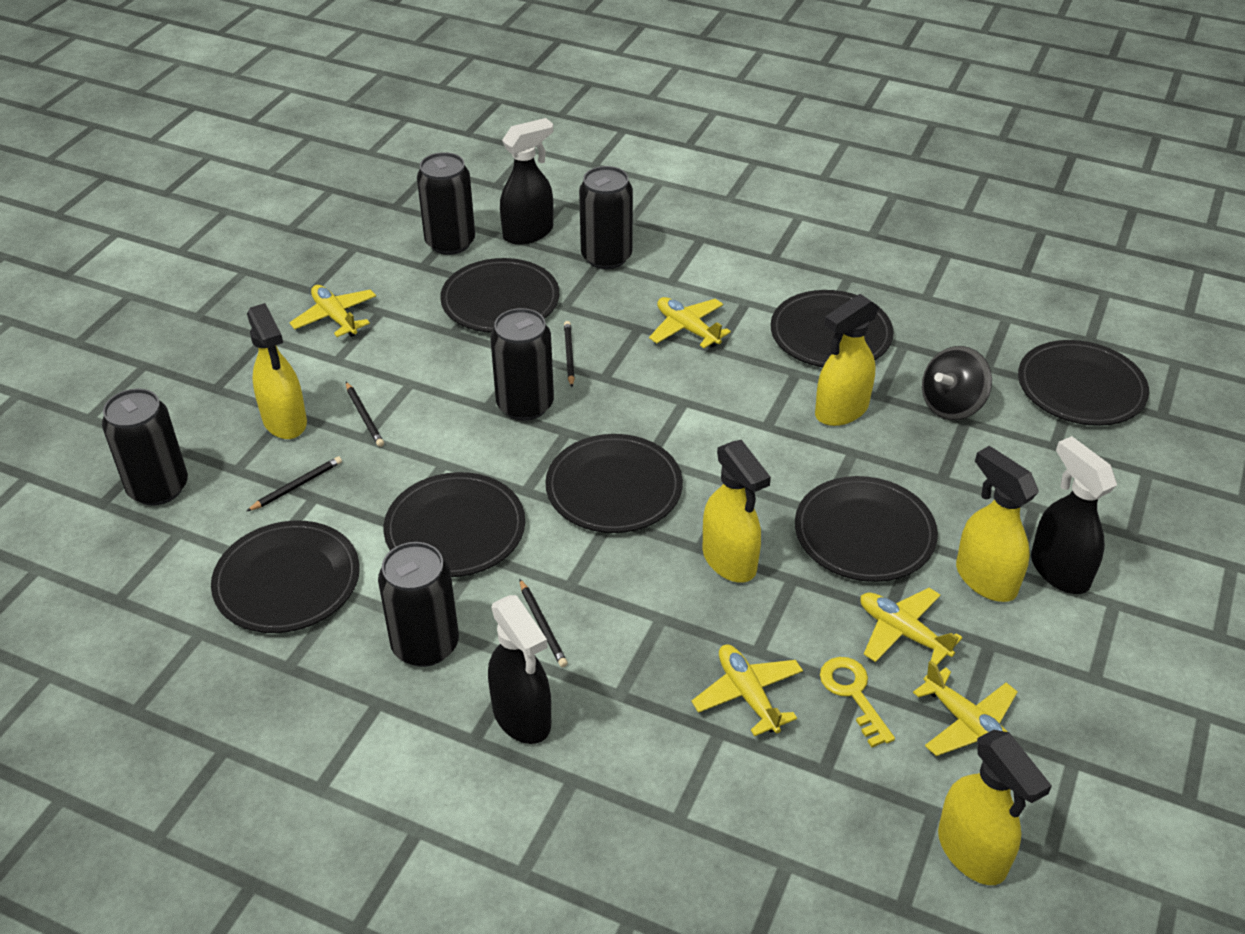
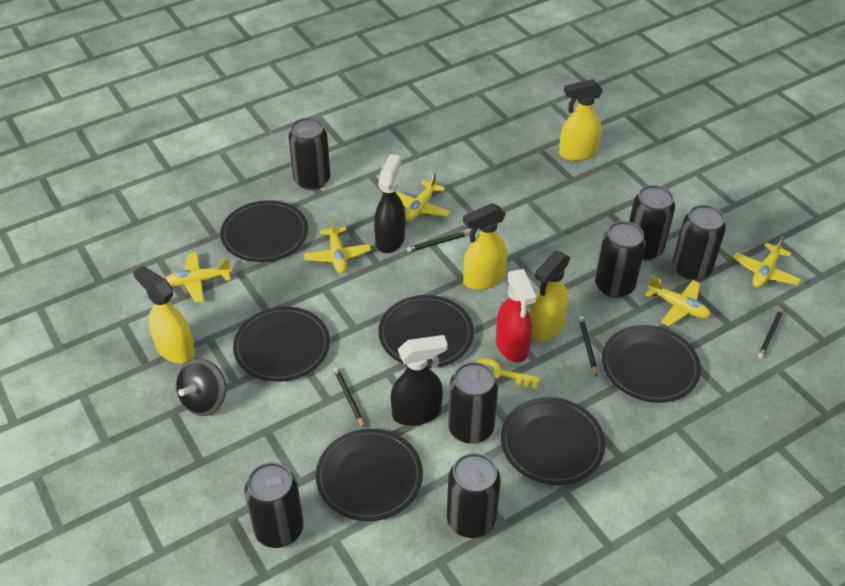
black can: [102,388,188,506] [378,542,459,667] [417,152,475,255] [490,308,554,421] [579,166,633,269] = 5 -> [244,462,303,548] [288,118,330,190] [447,453,501,538] [448,362,498,444] [595,221,646,298] [629,185,675,260] [672,205,726,281] = 7
black plate: [211,521,360,633] [384,472,525,577] [440,258,559,333] [545,434,683,533] [771,290,894,367] [795,476,938,582] [1018,340,1149,426] = 7 -> [220,200,308,262] [233,306,330,382] [316,429,423,521] [378,295,474,369] [501,397,605,485] [602,325,701,403] = 6
black spray bottle: [488,595,551,744] [500,118,553,245] [1031,436,1117,594] = 3 -> [374,154,405,253] [391,335,448,426] = 2
red spray bottle: none = 0 -> [496,269,536,363] = 1
yellow spray bottle: [247,303,307,439] [702,440,771,583] [815,294,879,426] [938,730,1052,885] [956,446,1039,602] = 5 -> [133,266,195,363] [463,203,507,290] [529,251,570,341] [559,79,603,161] = 4

